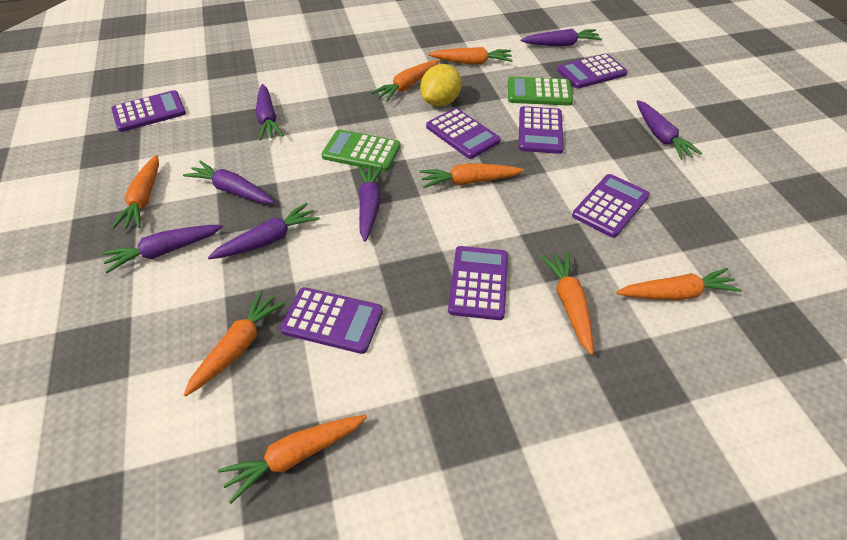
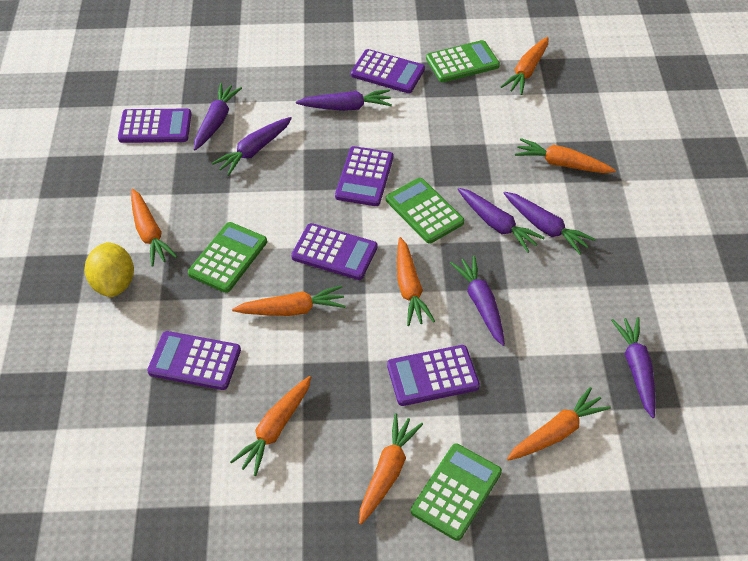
green calculator: [321,129,401,172] [508,77,573,106] = 2 -> [188,222,267,293] [386,178,464,243] [411,444,502,541] [426,40,500,82] = 4
purple calculator: [111,90,186,132] [280,287,383,354] [426,108,501,159] [448,246,508,320] [519,106,564,154] [557,53,628,89] [572,174,650,238] = 7 -> [118,109,192,143] [147,331,241,390] [291,223,377,280] [335,146,393,206] [351,49,425,93] [387,345,480,406] = 6

